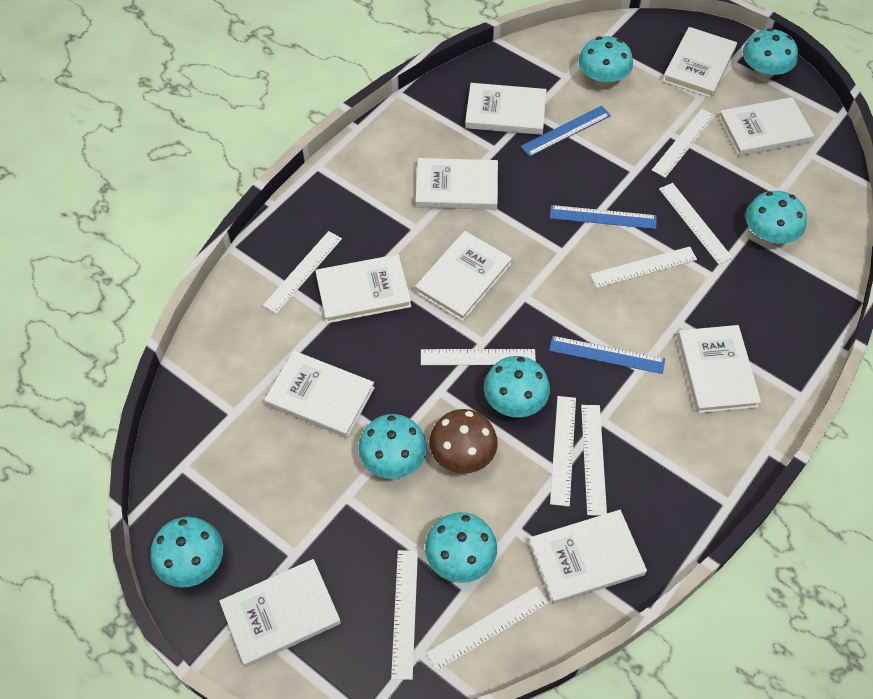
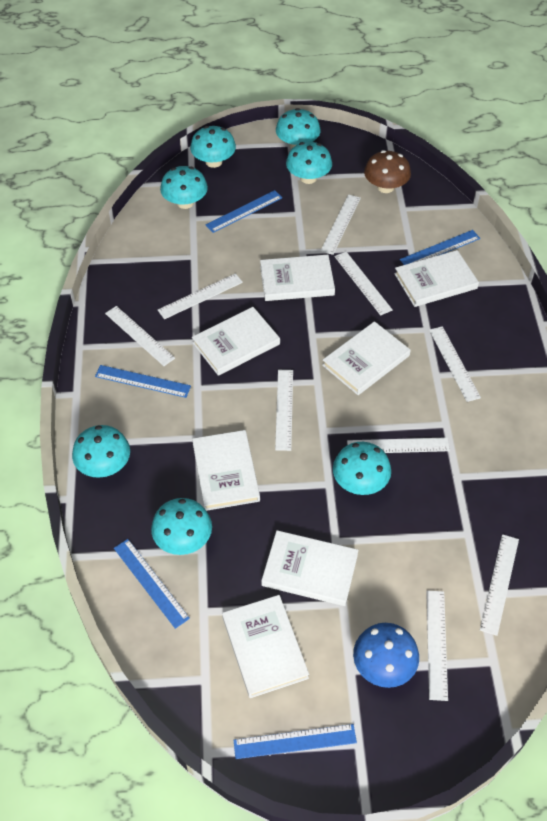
blue mushroom: none = 0 -> [353,623,419,688] = 1
blue ruler: [521,106,611,157] [549,336,665,374] [550,205,657,229] = 3 -> [95,365,191,398] [114,539,190,629] [205,190,282,233] [233,724,357,759] [400,230,480,265] = 5
white book: [219,559,341,667] [264,351,375,438] [315,254,411,324] [415,158,498,210] [415,231,512,321] [465,83,547,135] [528,510,647,604] [663,27,737,98] [677,325,761,413] [719,97,814,156] = 10 -> [192,307,280,376] [192,430,260,511] [222,595,309,698] [260,255,335,301] [261,530,358,606] [322,321,411,395] [394,250,479,307] = 7

